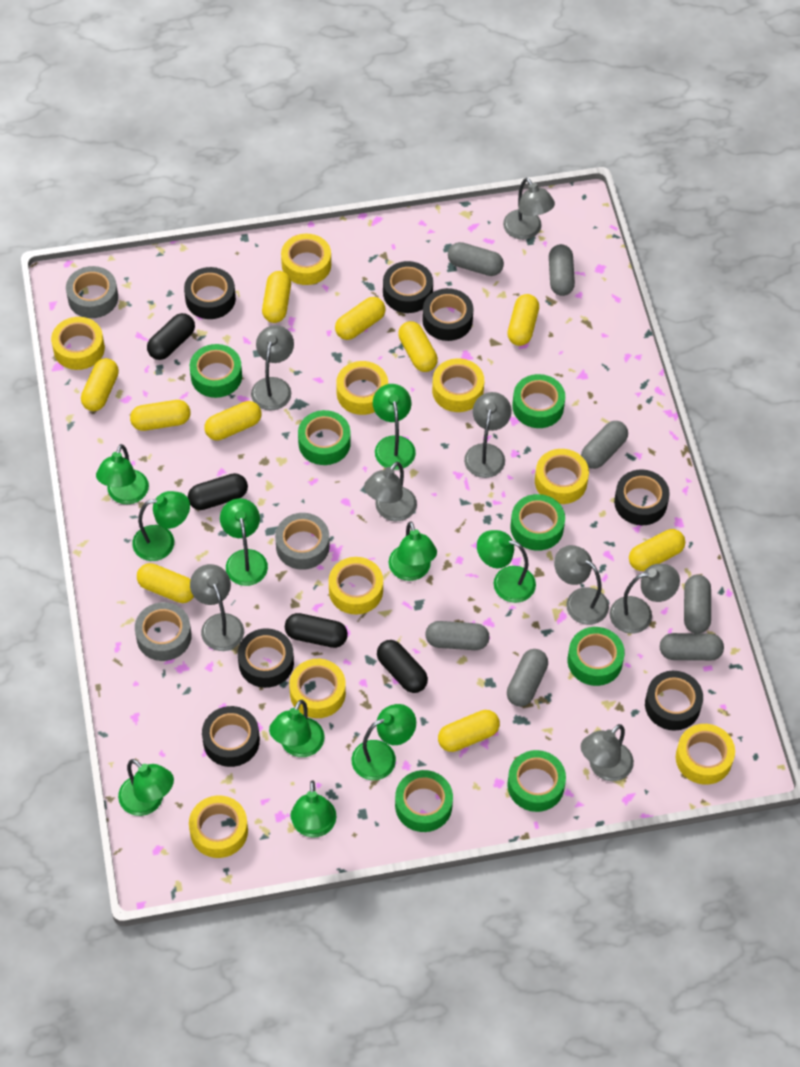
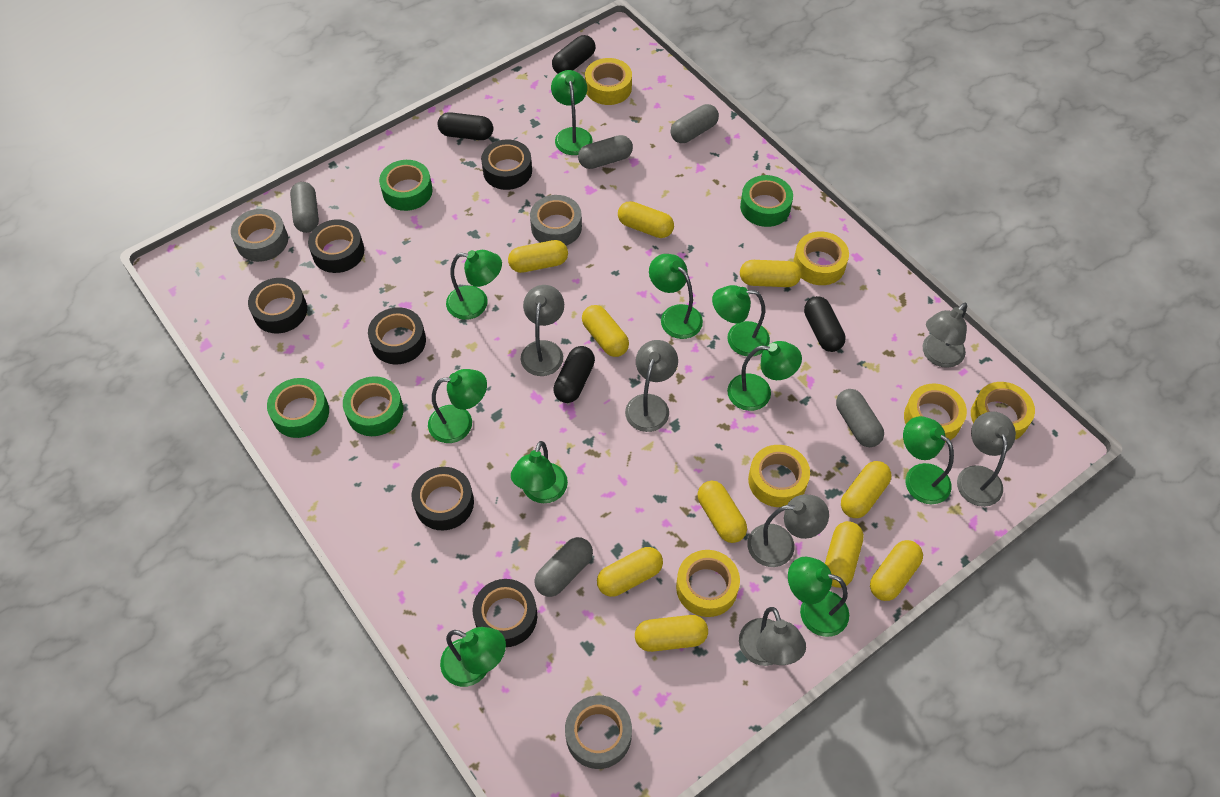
black tape: [184,267,236,319] [202,706,260,767] [238,628,294,688] [383,261,433,313] [422,288,474,341] [614,470,670,525] [645,671,703,731] = 7 -> [248,278,307,333] [308,219,364,273] [368,307,426,364] [412,467,474,530] [473,579,537,647] [481,139,532,190] = 6
green tape: [190,344,242,398] [298,410,351,465] [395,770,453,832] [507,750,566,812] [510,494,565,551] [512,374,565,428] [567,627,625,686] = 7 -> [267,378,329,438] [343,376,404,436] [379,160,433,211] [740,175,793,227] = 4
grey capsule: [425,621,490,650] [448,242,504,276] [507,649,548,707] [549,244,575,296] [581,421,628,469] [660,633,724,661] [684,575,711,633] = 7 -> [290,182,319,233] [535,537,593,597] [578,135,633,169] [671,104,719,143] [836,389,884,447] = 5
grey lamp: [190,564,244,651] [251,325,294,411] [364,462,417,521] [464,392,512,478] [503,178,555,240] [554,545,609,625] [581,724,634,781] [609,564,680,634] = 8 -> [521,285,564,376] [625,340,678,432] [739,607,806,666] [747,494,829,567] [923,303,967,368] [957,411,1016,507] = 6
yellow tape: [51,317,105,370] [189,795,248,858] [281,234,331,285] [289,659,346,718] [329,557,383,615] [336,361,388,415] [432,358,484,412] [535,449,589,504] [676,724,735,785] = 9 -> [585,58,632,105] [676,550,740,617] [748,445,810,507] [794,231,849,285] [904,384,967,440] [971,382,1035,440] = 6

